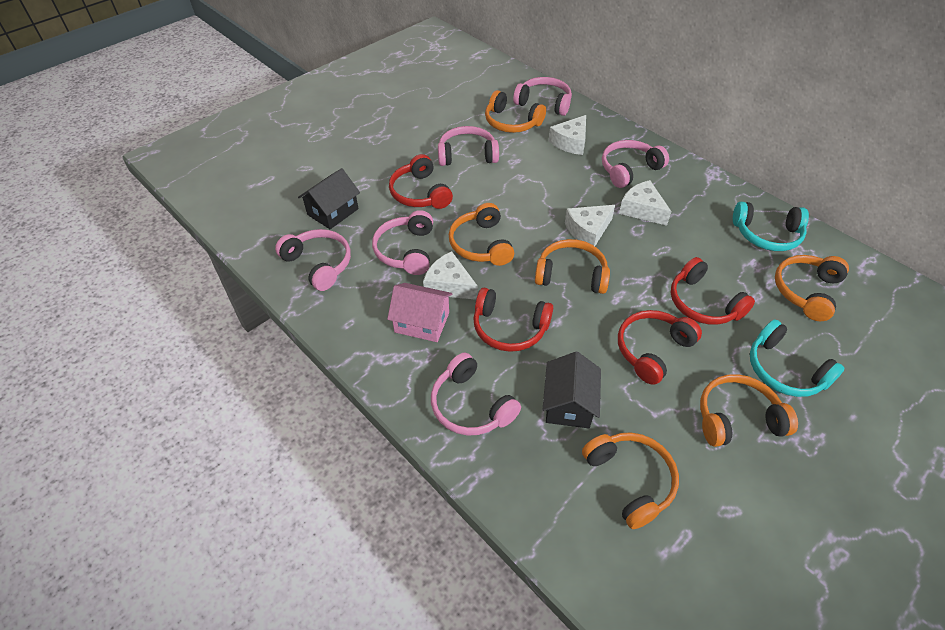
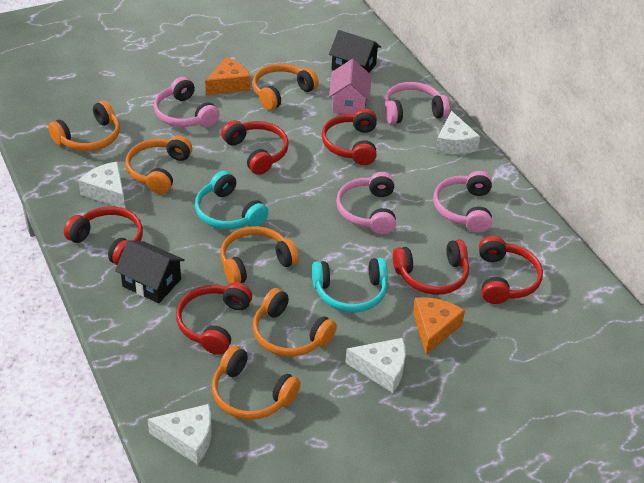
orange cheese: none = 0 -> [205,57,251,95] [413,297,465,355] = 2
pink headphones: [275,229,351,291] [372,210,433,275] [431,353,521,436] [438,126,499,166] [513,77,572,116] [602,140,669,188] = 6 -> [154,77,220,127] [336,172,396,234] [384,82,450,124] [433,171,492,233] = 4
red headphones: [389,154,453,209] [473,288,553,352] [618,310,702,385] [671,257,755,325] = 4 -> [64,206,143,265] [176,282,252,355] [221,120,289,175] [322,108,377,165] [393,239,469,295] [479,236,543,304] = 6

